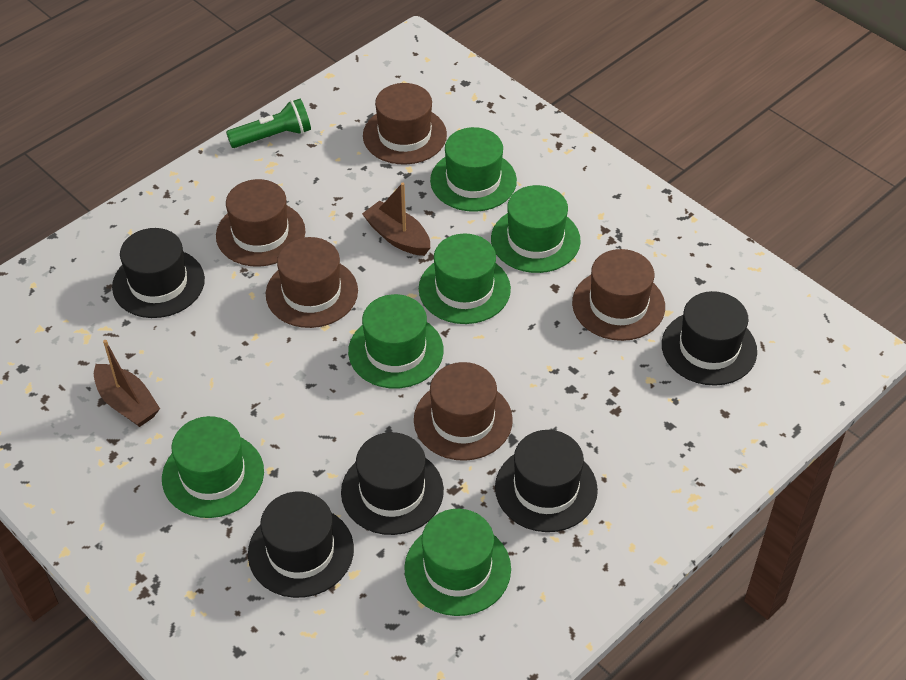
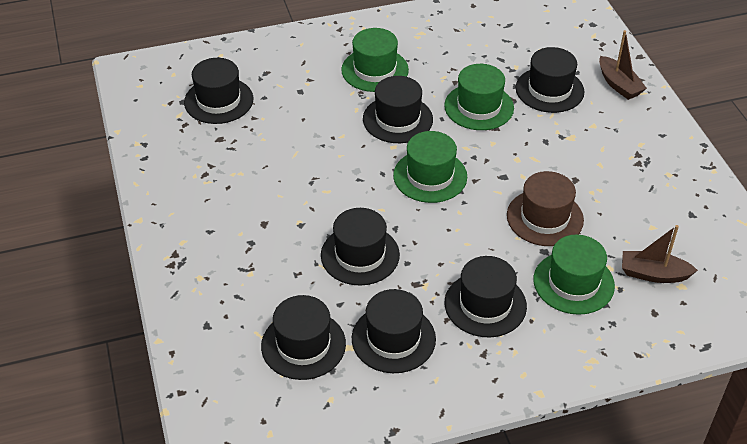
black hat: [112,228,205,318] [248,491,354,598] [341,432,444,535] [495,430,598,532] [662,291,757,386] = 5 -> [184,58,253,124] [261,295,346,380] [321,208,400,286] [352,289,436,373] [363,76,433,143] [445,256,527,337] [516,47,585,113] = 7
brown hat: [216,179,305,267] [266,237,358,328] [363,83,447,165] [414,362,513,461] [572,249,665,341] = 5 -> [507,171,584,246] = 1
green flashlight: [226,99,311,148] = 1 -> none = 0
green hat: [162,416,264,518] [348,294,444,389] [404,509,511,616] [419,234,511,324] [430,127,517,212] [491,185,581,273] = 6 -> [341,28,409,92] [393,131,467,203] [444,64,514,130] [534,235,615,315] = 4

